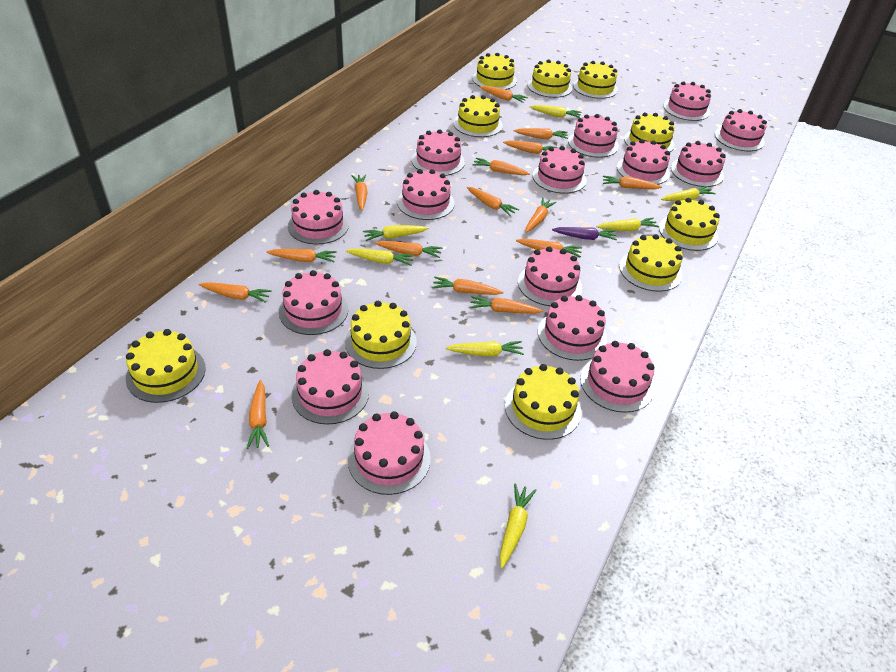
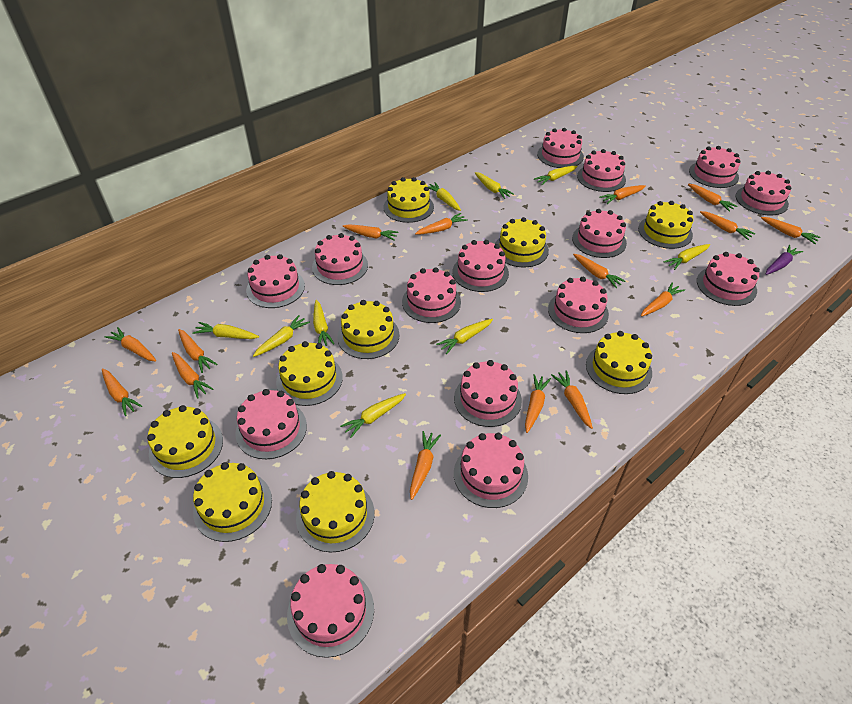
yellow cake: [126,329,206,403] [345,301,417,369] [453,95,503,137] [472,53,517,90] [505,364,581,440] [527,59,573,98] [573,61,618,99] [619,234,683,292] [624,112,675,152] [659,198,720,251] = 10 -> [147,405,223,478] [193,462,272,542] [276,341,343,406] [296,471,374,552] [337,300,400,359] [384,177,434,223] [495,217,549,267] [586,331,652,394] [638,201,694,249] = 9
yellow carrot: [346,249,414,266] [363,225,429,241] [446,341,524,357] [500,483,536,568] [530,105,581,118] [597,218,659,231] [661,186,716,201] = 7 -> [192,322,259,339] [253,315,310,357] [313,300,334,346] [340,393,406,438] [428,182,461,211] [436,319,493,354] [475,172,514,199] [534,166,578,185] [664,244,710,270] = 9

